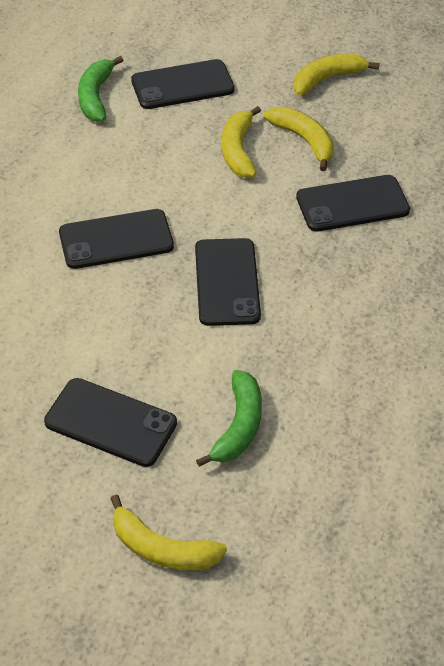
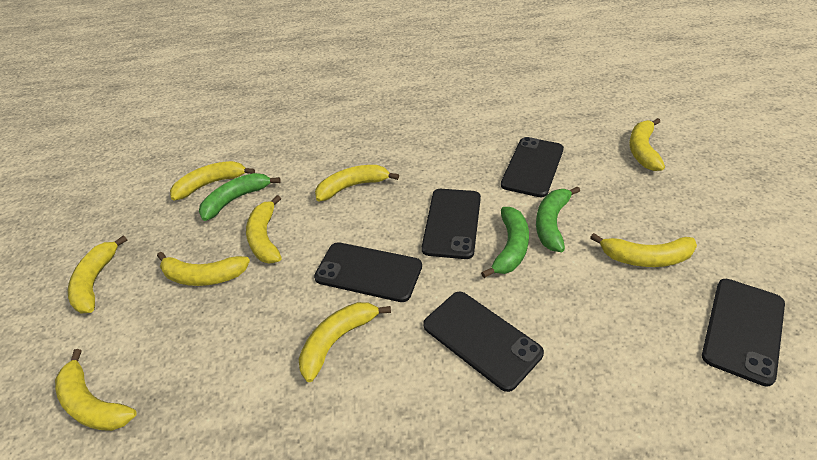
green banana: [78,56,124,122] [196,370,262,467] = 2 -> [199,173,281,221] [481,207,529,278] [536,186,580,252] = 3
yellow banana: [110,494,227,570] [222,106,261,178] [264,107,334,171] [293,53,380,95] = 4 -> [55,349,137,431] [68,235,128,314] [157,252,250,286] [170,161,255,201] [246,195,282,264] [298,302,391,382] [315,165,399,201] [590,233,697,267] [629,118,665,171] = 9

